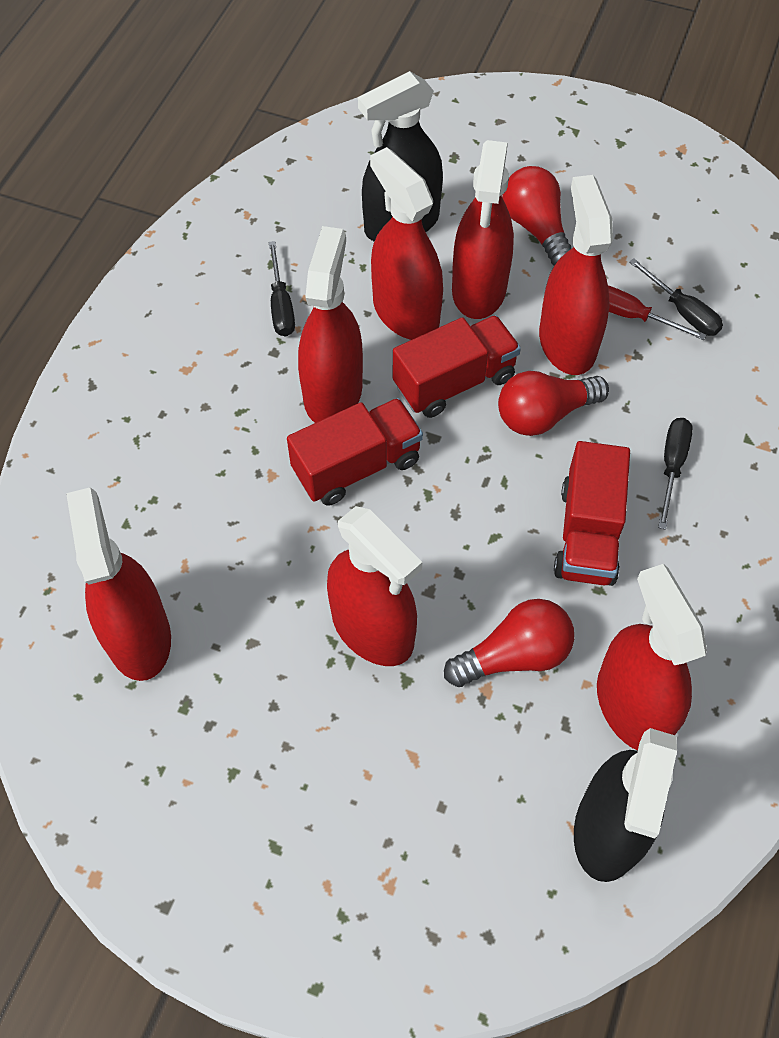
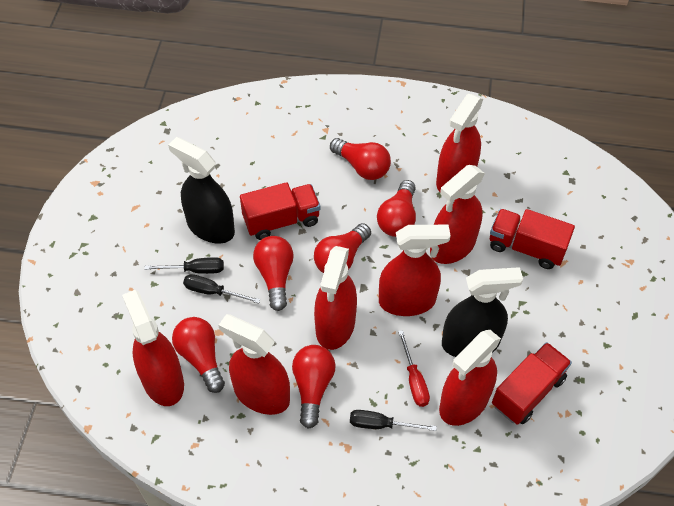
red light bulb: [444,599,574,687] [498,371,609,436] [502,166,571,266] = 3 -> [172,317,225,393] [253,236,294,311] [292,345,335,429] [314,223,371,273] [330,138,391,180] [377,180,416,237] = 6

